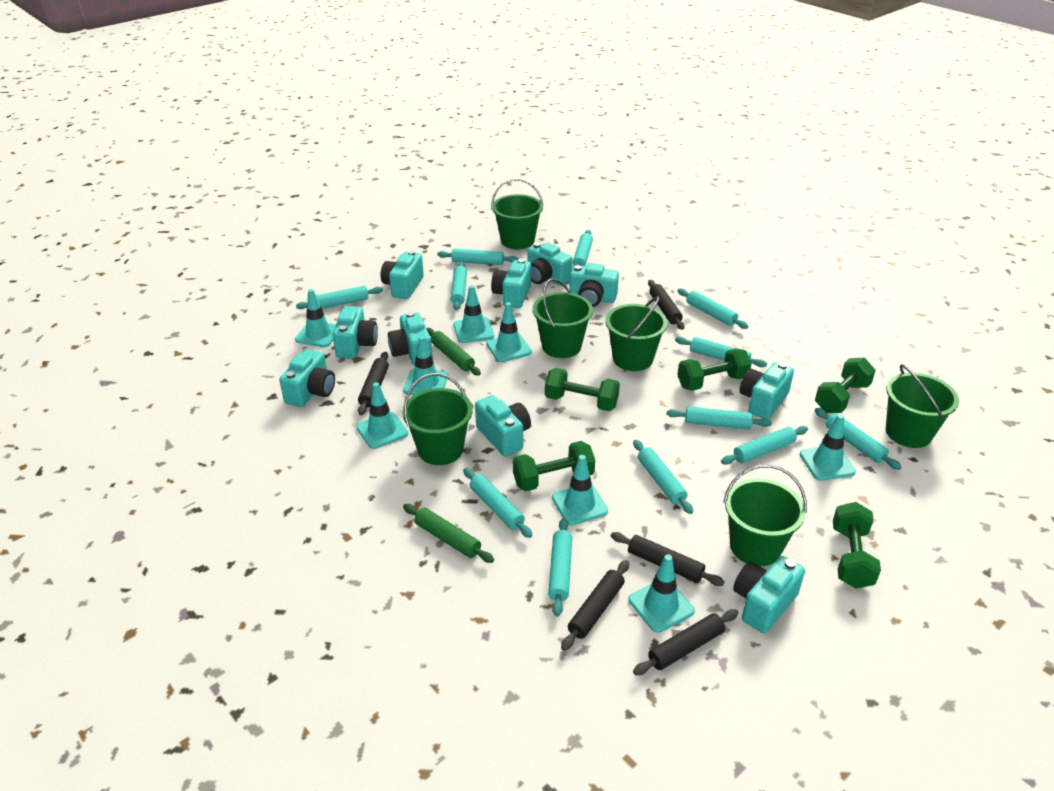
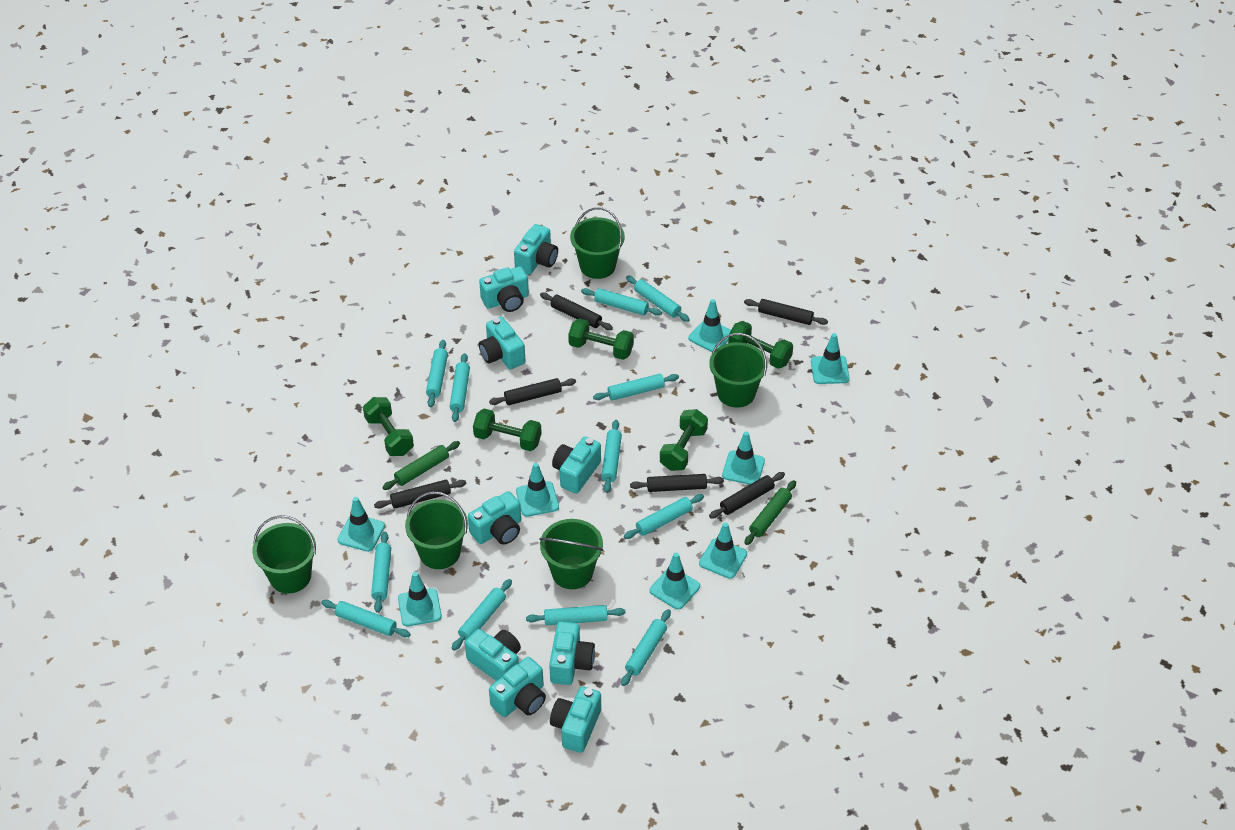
black rolling pin: [358,352,389,415] [561,560,629,651] [611,532,725,586] [633,609,738,675] [648,280,685,330] = 5 -> [374,480,466,509] [489,378,576,405] [540,292,613,330] [630,474,724,492] [709,472,785,518] [744,299,828,325] = 6
green bucket: [402,373,473,465] [491,179,543,249] [533,278,593,358] [605,296,668,371] [723,464,807,566] [886,364,959,448] = 6 -> [252,515,316,594] [405,491,468,569] [539,519,604,589] [570,207,625,279] [709,333,767,408] = 5
turquoise camera: [279,349,335,407] [332,306,378,359] [381,250,424,299] [388,311,433,366] [475,395,531,457] [491,259,531,308] [527,242,572,286] [569,263,619,307] [733,556,805,634] [740,362,794,419] = 10 -> [465,629,521,681] [468,491,521,545] [479,266,529,312] [479,317,525,370] [489,657,546,717] [514,224,558,275] [549,622,595,685] [550,686,601,753] [552,437,601,494] = 9

